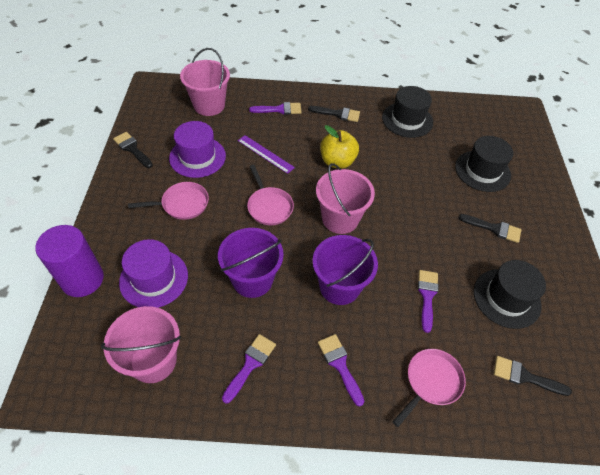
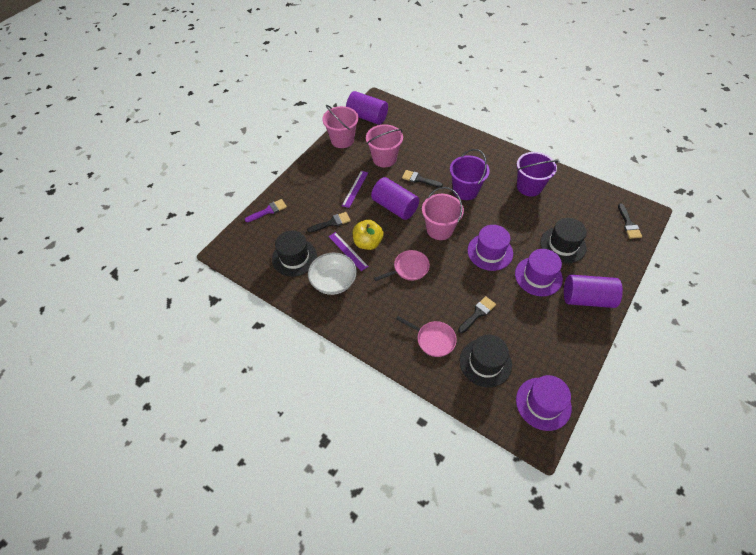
pink pan: [128,182,209,220] [247,165,294,225] [393,349,466,427] = 3 -> [374,250,430,281] [396,316,457,357] = 2
purple brush: [222,334,276,404] [249,102,302,115] [318,334,364,407] [418,270,439,333] = 4 -> [245,199,287,222] = 1
purple cylinder: [35,225,104,297] = 1 -> [346,91,388,125] [371,177,419,220] [564,275,623,308] = 3
purple hat: [119,239,188,308] [169,121,226,178] = 2 -> [467,225,513,271] [515,249,563,296] [516,375,572,431] = 3
purple ruler: [238,135,295,174] = 1 -> [329,232,369,271] [342,171,368,208] = 2
white bowl: none = 0 -> [308,253,357,295] = 1

